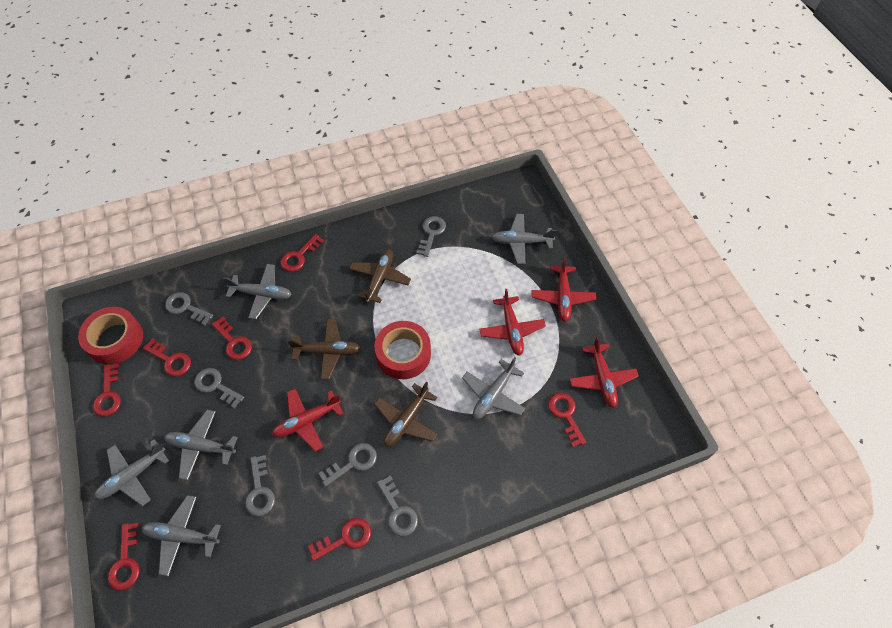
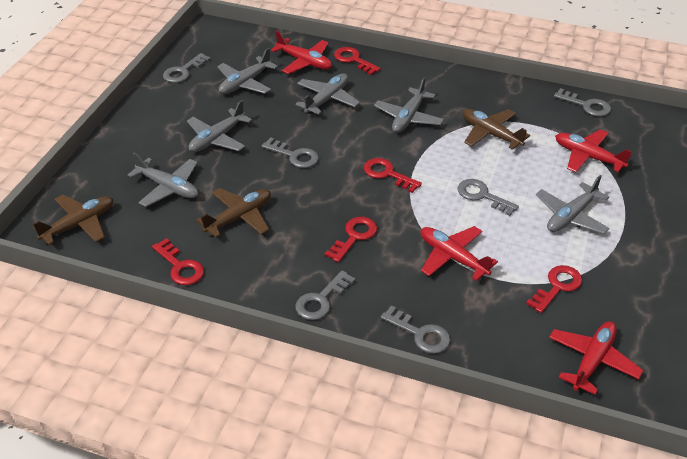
red key: [93,364,121,417] [108,523,139,590] [143,338,191,377] [212,316,252,360] [280,234,325,272] [308,518,371,561] [548,393,586,447] = 7 -> [152,238,204,285] [325,217,377,263] [334,47,381,75] [364,158,422,193] [526,265,582,313] = 5
red tape: [78,307,143,364] [374,321,431,379] = 2 -> none = 0

